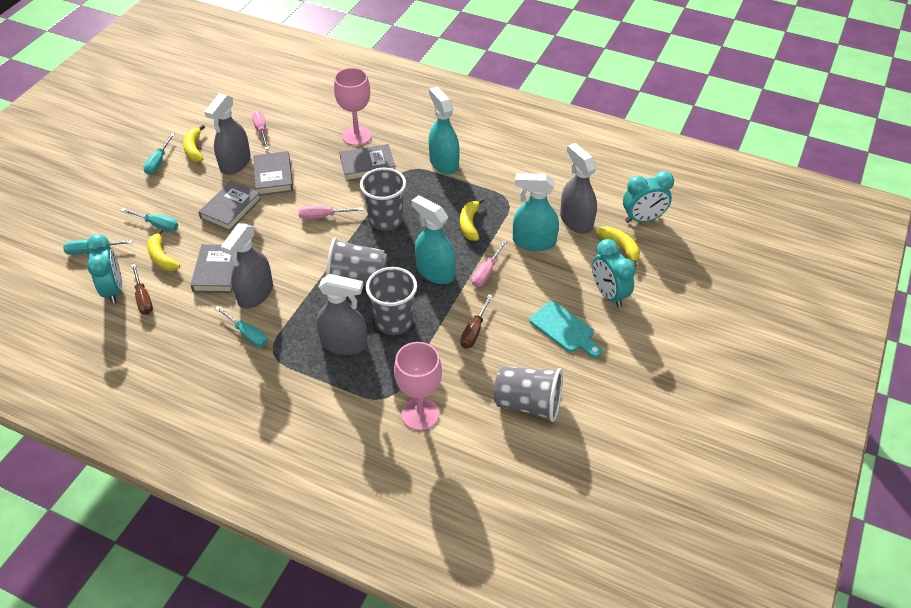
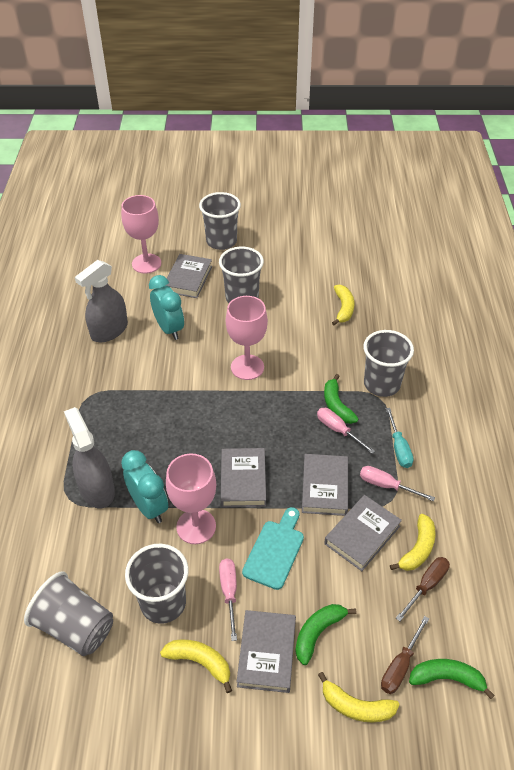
green banana: none = 0 -> [295,604,357,665] [324,374,358,424] [409,659,495,699] = 3
grey book: [190,244,234,293] [198,181,261,231] [253,151,293,196] [340,144,395,181] = 4 -> [165,254,212,298] [221,448,266,508] [237,610,296,693] [302,454,348,516] [324,495,402,571] = 5
grey cup: [326,237,387,286] [360,168,406,231] [366,267,417,335] [494,366,563,422] = 4 -> [24,571,113,656] [125,544,189,624] [199,192,241,250] [219,247,264,303] [363,330,414,397] = 5
grey spray bottle: [204,93,251,175] [221,223,273,309] [316,274,368,355] [560,143,597,234] = 4 -> [64,407,115,508] [75,260,128,342] = 2
pink goblet: [334,68,372,146] [394,342,442,430] = 2 -> [121,195,161,274] [166,453,216,544] [226,296,268,380] = 3
turquoise clock: [86,234,122,304] [592,239,636,308] [623,171,674,223] = 3 -> [121,450,168,523] [149,275,184,340] = 2
turquoise screwdriver: [63,240,133,255] [121,208,178,231] [143,133,174,175] [215,306,267,347] = 4 -> [386,408,414,468] = 1
turquoise spray bottle: [411,195,456,284] [428,87,460,175] [513,173,559,251] = 3 -> none = 0

